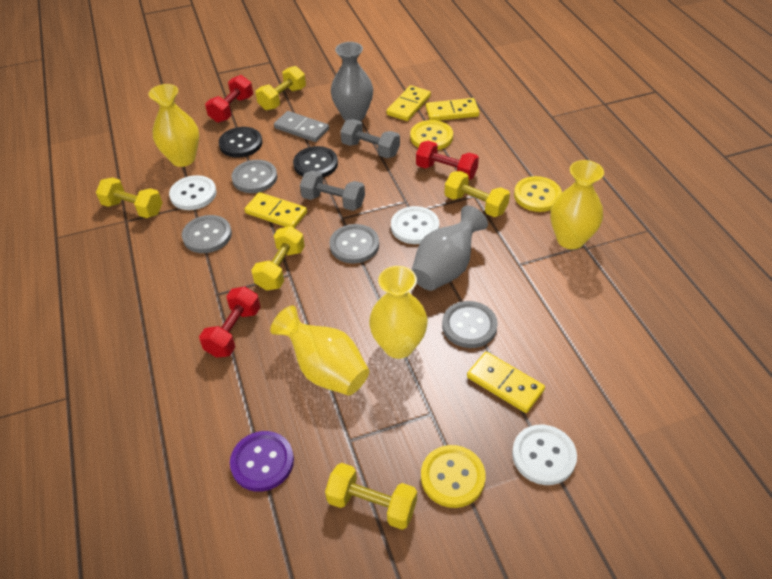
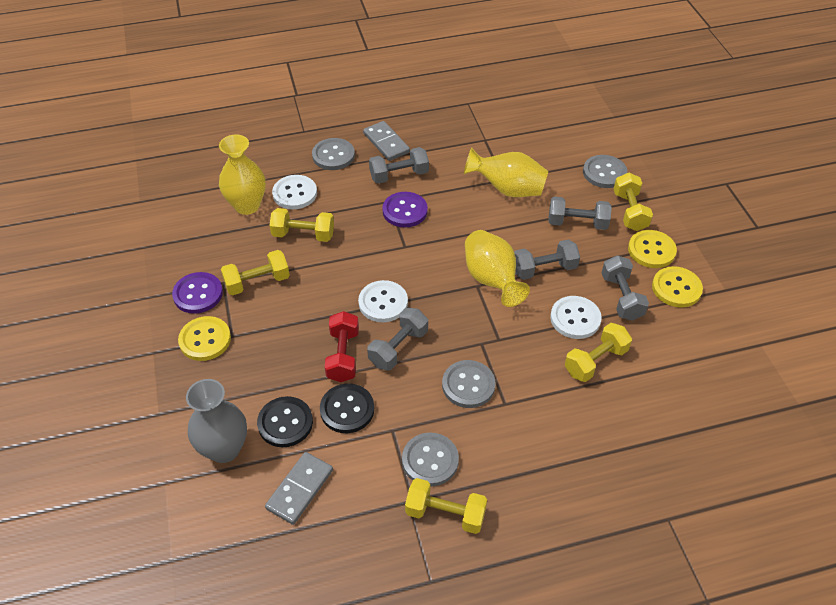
grey domino: [274,111,329,142] = 1 -> [265,452,333,525] [363,121,410,161] = 2
grey dumbbell: [300,171,365,211] [340,119,400,158] = 2 -> [367,308,428,371] [369,147,429,184] [514,239,580,280] [548,197,612,230] [602,255,649,321] = 5
grey vase: [331,42,373,121] [412,206,488,291] = 2 -> [186,379,247,463] = 1
purple button: [230,431,294,492] = 1 -> [172,272,223,314] [382,192,428,227] = 2
red dumbbell: [199,286,261,358] [205,75,253,123] [416,141,479,180] = 3 -> [325,311,359,382] = 1
yellow domino: [244,192,307,228] [386,85,431,121] [426,98,479,121] [467,352,545,413] = 4 -> none = 0
yellow vase: [148,84,199,167] [270,306,369,396] [369,266,428,359] [550,160,604,249] = 4 -> [219,134,266,215] [464,148,548,197] [465,230,530,307] = 3

